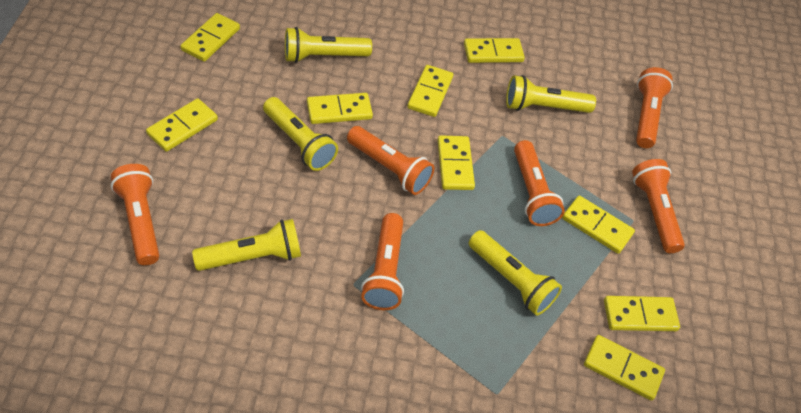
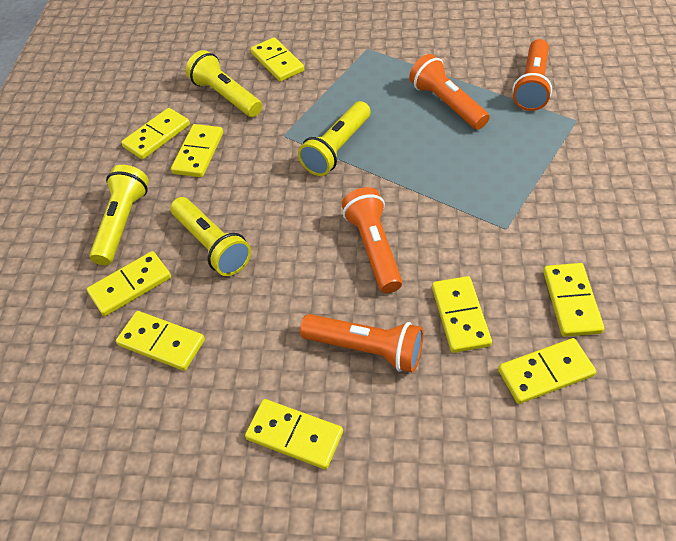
orange flashlight: [111,164,159,265] [347,126,434,195] [361,213,404,310] [514,140,565,226] [632,159,685,253] [636,67,673,148] = 6 -> [300,314,423,373] [342,187,402,293] [409,54,489,130] [512,39,552,111] = 4
yellow flashlight: [192,219,301,271] [263,97,338,171] [285,27,372,63] [469,230,562,316] [506,75,596,113] = 5 -> [89,165,149,265] [171,197,251,276] [186,50,262,117] [298,101,371,176] = 4

